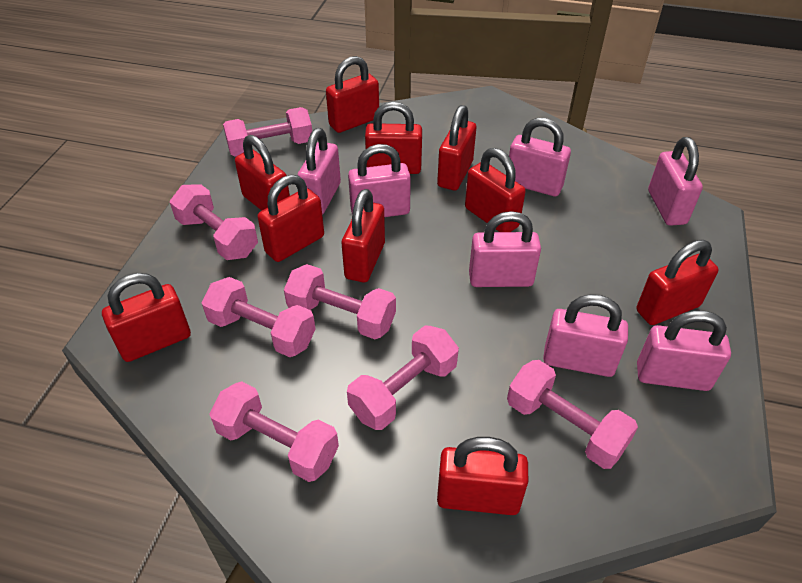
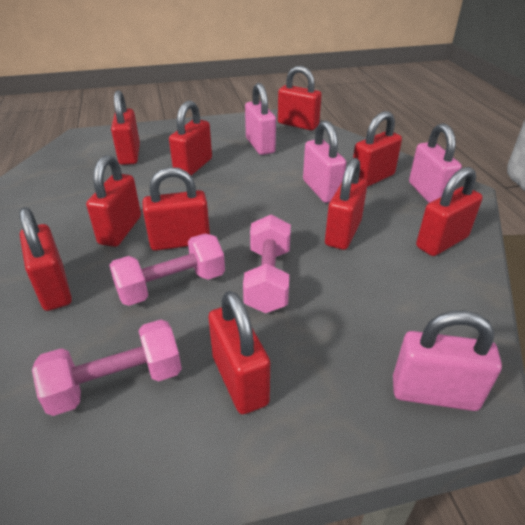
pink dumbbell: [170,184,258,260] [202,277,315,357] [209,381,339,482] [223,107,312,157] [284,264,396,339] [347,325,459,430] [507,360,638,469] = 7 -> [32,320,182,416] [109,234,225,306] [243,215,291,313] = 3
pink padlock: [298,128,341,215] [348,144,411,217] [469,211,541,287] [509,118,571,196] [543,294,628,377] [637,310,731,391] [648,137,703,226] = 7 -> [245,83,276,155] [303,120,346,203] [393,311,502,411] [409,123,462,203] = 4

